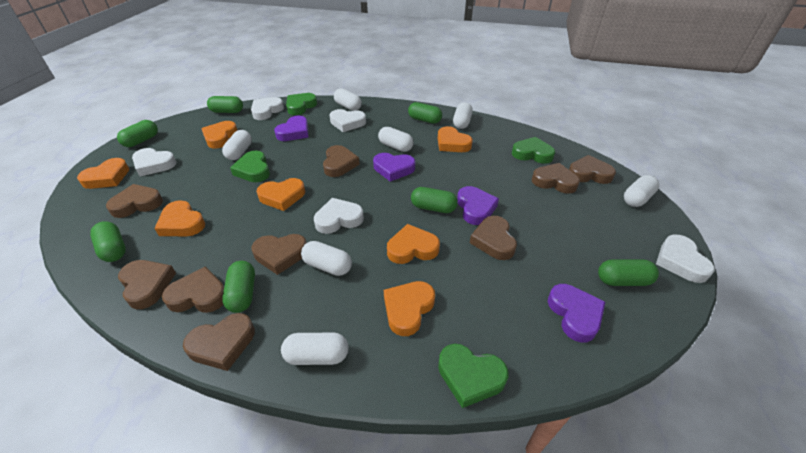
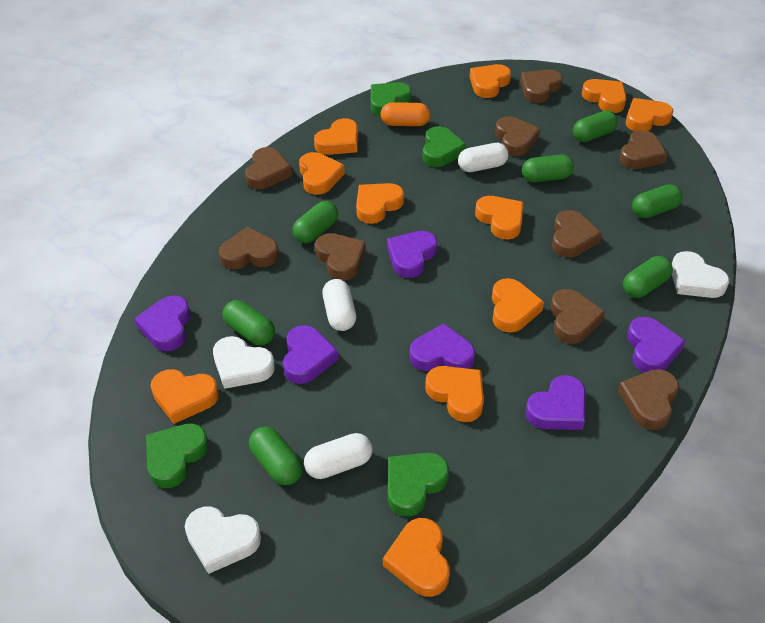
orange capsule: none = 0 -> [381,102,430,126] = 1
orange heart: [77,158,129,189] [154,200,205,236] [201,121,238,148] [256,178,305,211] [384,281,435,336] [387,224,440,264] [438,126,473,152] = 7 -> [151,369,219,424] [299,152,345,195] [314,118,358,155] [356,183,404,224] [383,518,450,597] [425,366,484,422] [470,64,511,98] [475,196,524,239] [492,278,544,333] [582,79,626,113] [626,98,674,131] = 11
purple heart: [274,116,308,141] [373,153,415,182] [457,186,499,225] [548,284,605,343] = 4 -> [134,295,190,351] [283,325,339,384] [387,231,437,278] [409,323,475,371] [525,375,586,430] [627,317,686,373] = 6
white capsule: [222,130,252,160] [281,333,349,365] [301,241,352,276] [334,88,362,111] [378,127,414,152] [453,102,473,129] [624,175,659,207] = 7 -> [304,433,372,479] [322,279,356,331] [458,143,508,172] = 3
white heart: [132,148,176,176] [251,97,284,120] [314,198,364,234] [329,109,366,132] [656,235,715,283] = 5 -> [185,506,261,574] [213,336,275,389] [672,251,729,298] = 3

